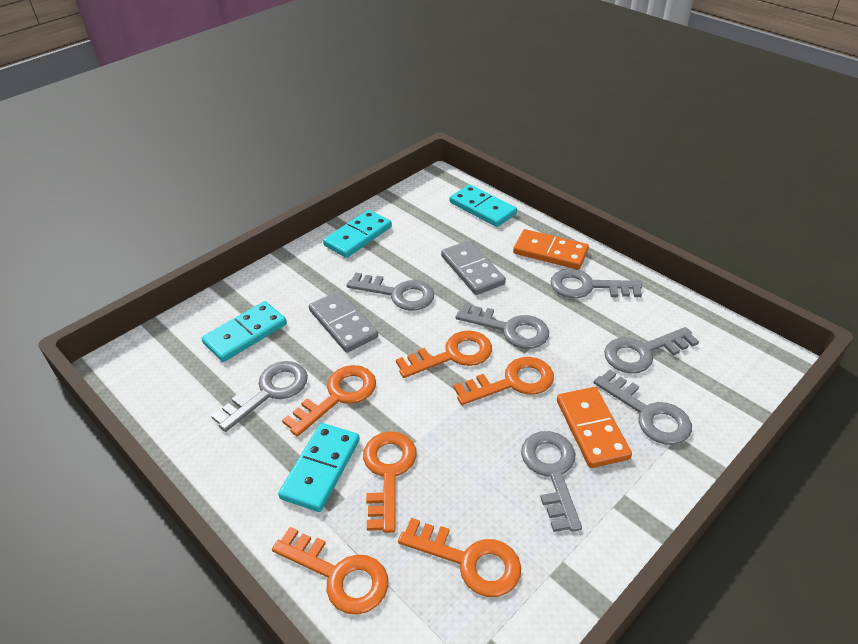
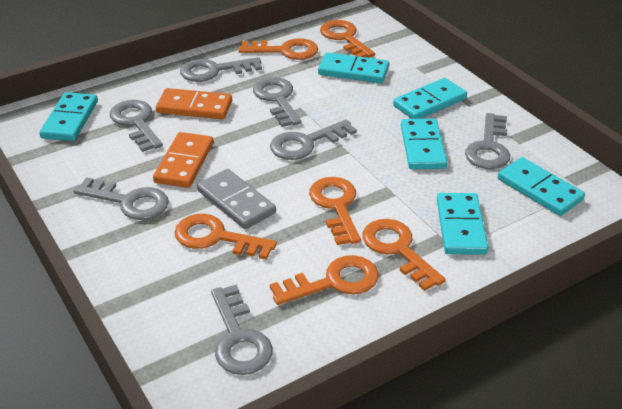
grey domino: [309,291,378,353] [441,240,506,295] = 2 -> [197,169,276,229] = 1
turquoise domino: [201,301,287,362] [278,423,360,512] [323,210,392,258] [450,184,517,227] = 4 -> [39,92,98,141] [318,52,389,83] [393,78,467,119] [401,118,447,169] [437,193,488,255] [497,157,585,216] = 6

